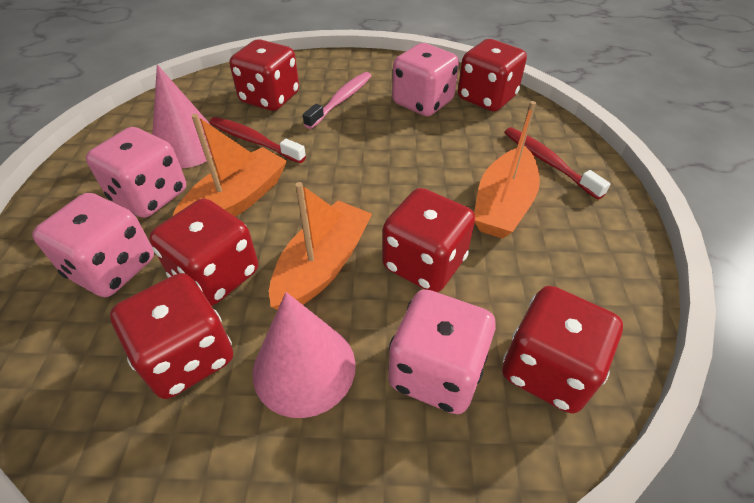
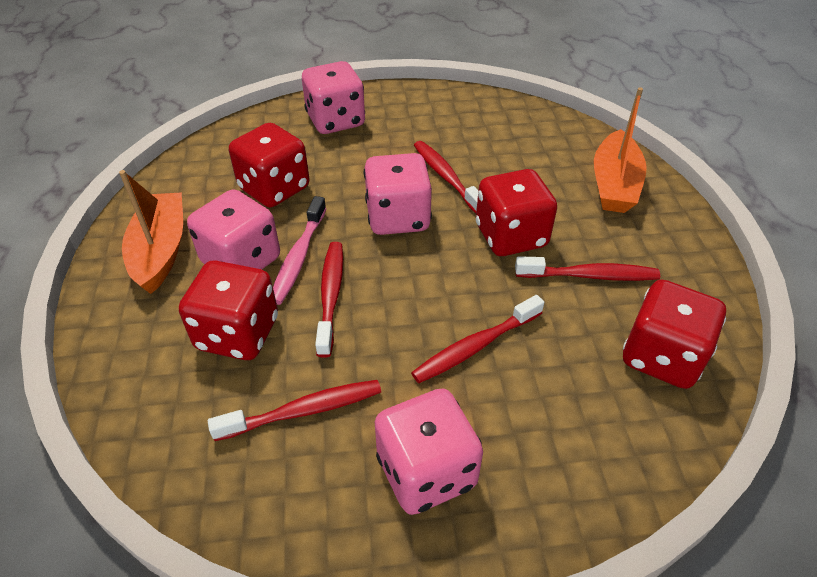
orange boat: [173,114,287,217] [269,182,372,310] [474,101,540,239] = 3 -> [119,170,183,294] [594,87,647,213] = 2
pink cone: [152,65,212,168] [253,292,356,418] = 2 -> none = 0
red dice: [110,273,233,399] [149,198,258,306] [230,39,299,111] [382,188,475,292] [458,39,527,111] [502,286,623,414] = 6 -> [179,261,278,360] [229,123,310,207] [476,169,557,256] [623,279,726,389] = 4
red toothbrush: [210,117,306,163] [504,127,610,200] = 2 -> [208,380,381,441] [315,242,343,358] [411,295,544,383] [414,141,478,213] [515,256,660,281] = 5

